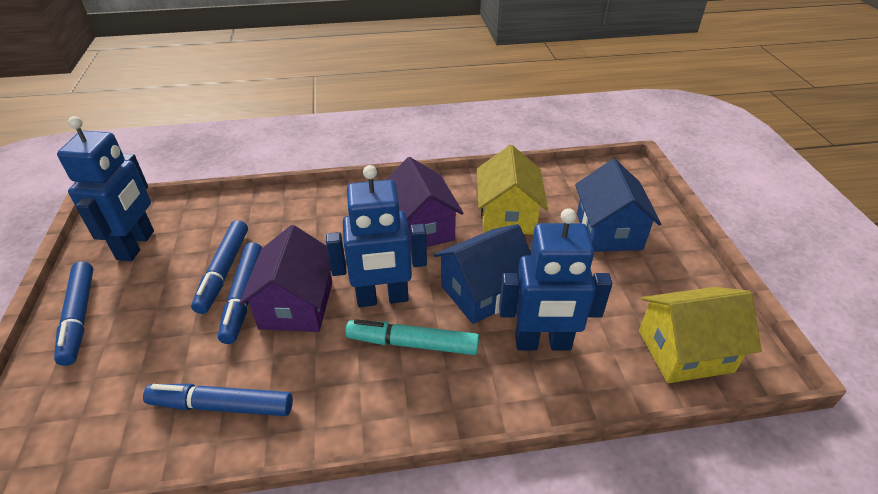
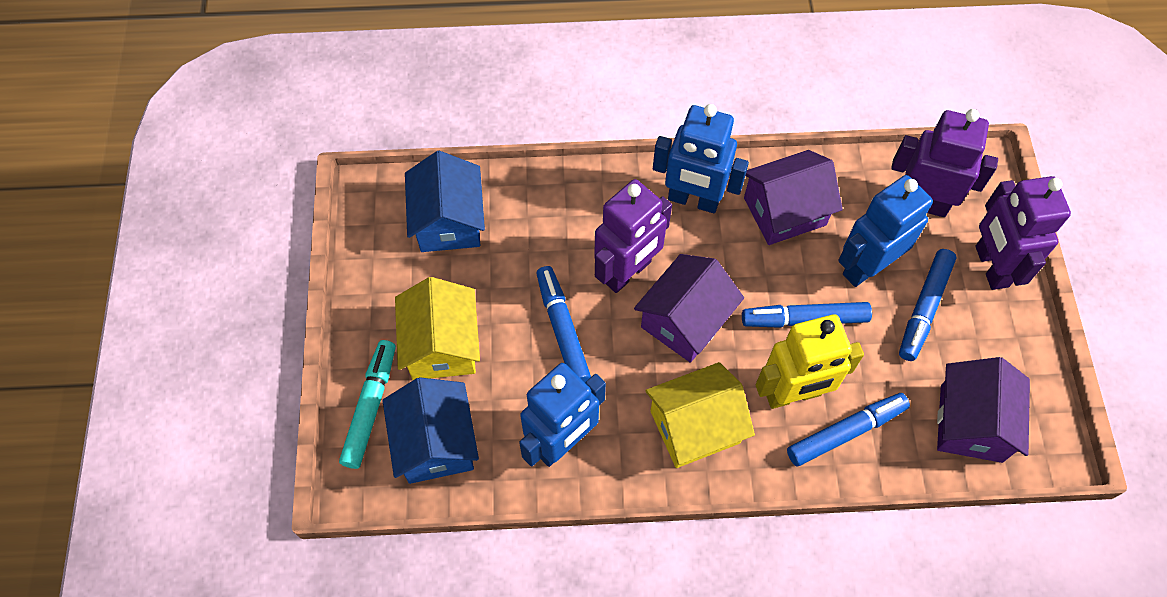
purple house: [239,225,333,332] [386,157,464,248] = 2 -> [634,254,744,363] [744,150,843,245] [937,357,1030,463] = 3
purple robot: none = 0 -> [594,179,672,293] [891,109,998,217] [976,176,1071,290] = 3
yellow robot: none = 0 -> [756,314,864,409] = 1

